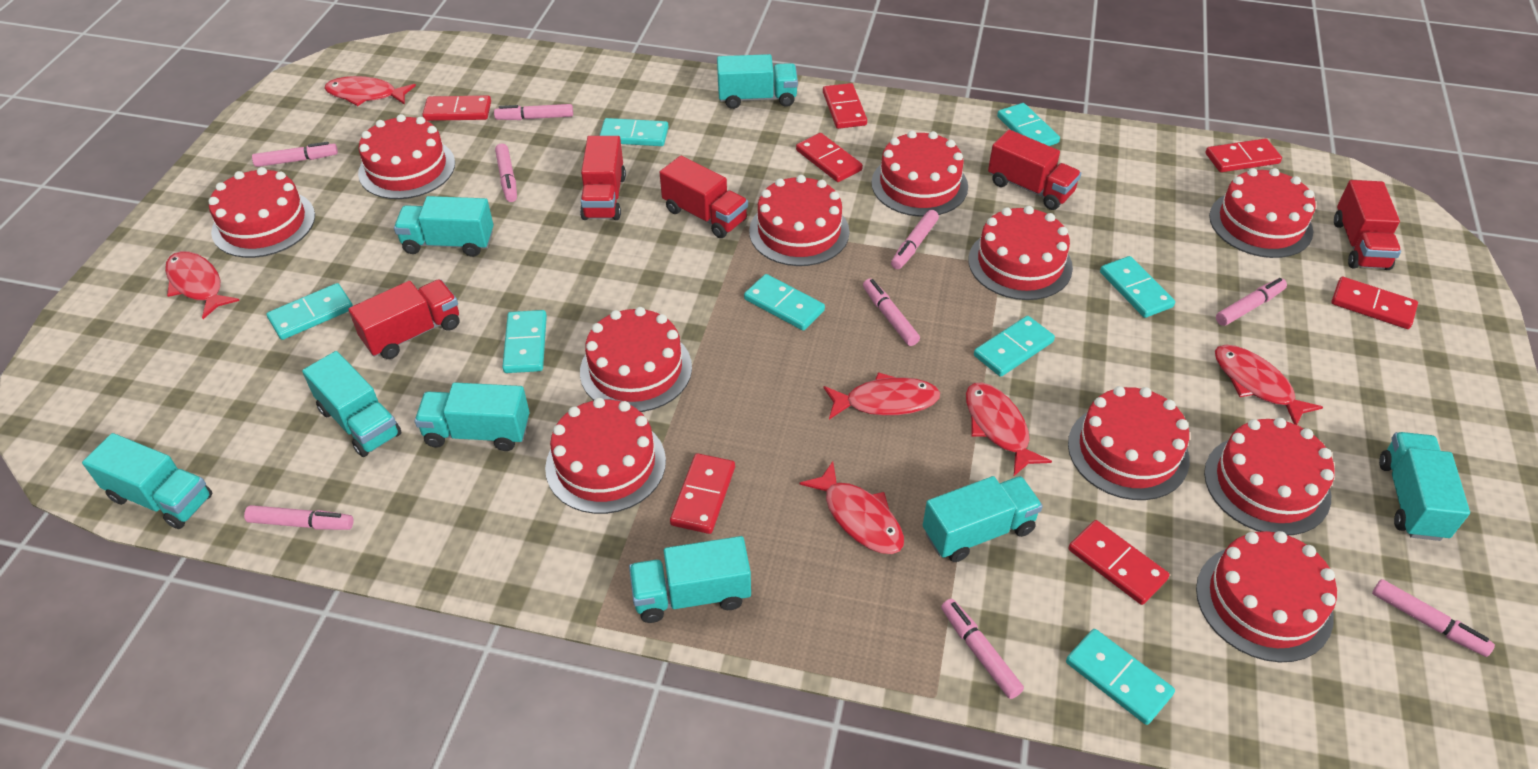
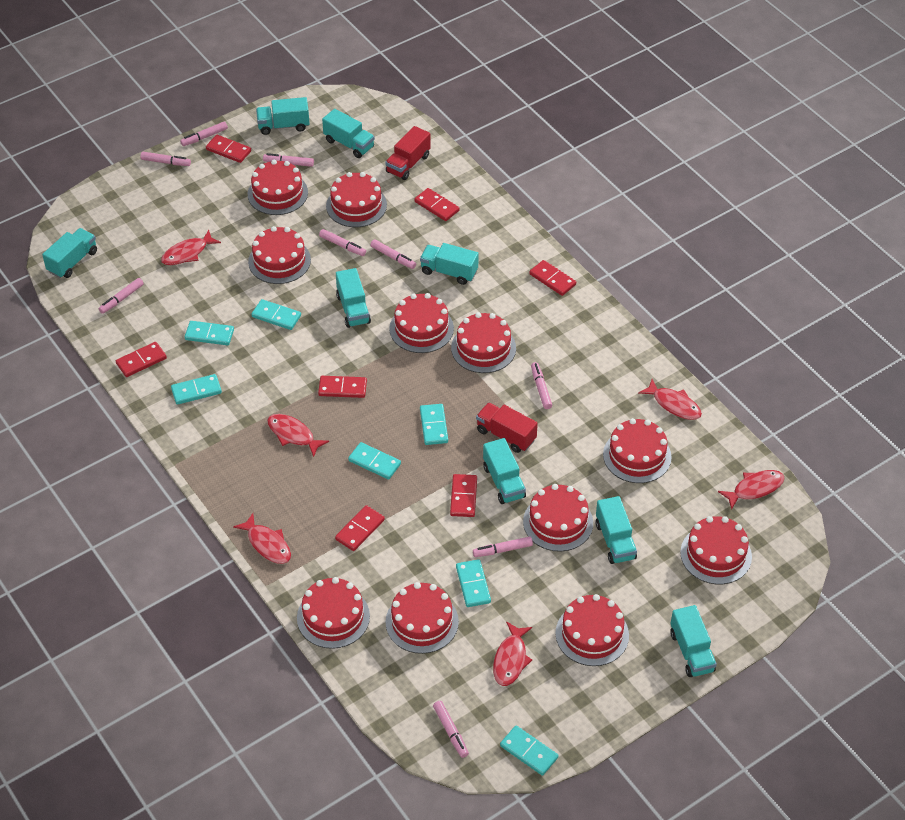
red truck: [348,279,459,359] [580,136,626,220] [660,155,748,238] [988,130,1081,210] [1334,180,1401,270] = 5 -> [385,126,431,180] [476,402,538,453] = 2
turquoise domino: [267,283,353,340] [502,310,547,373] [599,118,668,146] [744,274,825,330] [974,316,1055,377] [997,103,1060,146] [1066,629,1175,725] [1100,256,1175,318] = 8 -> [171,374,222,405] [185,321,234,345] [252,299,301,330] [348,442,401,480] [420,404,448,445] [456,559,491,607] [500,726,558,776] = 7

